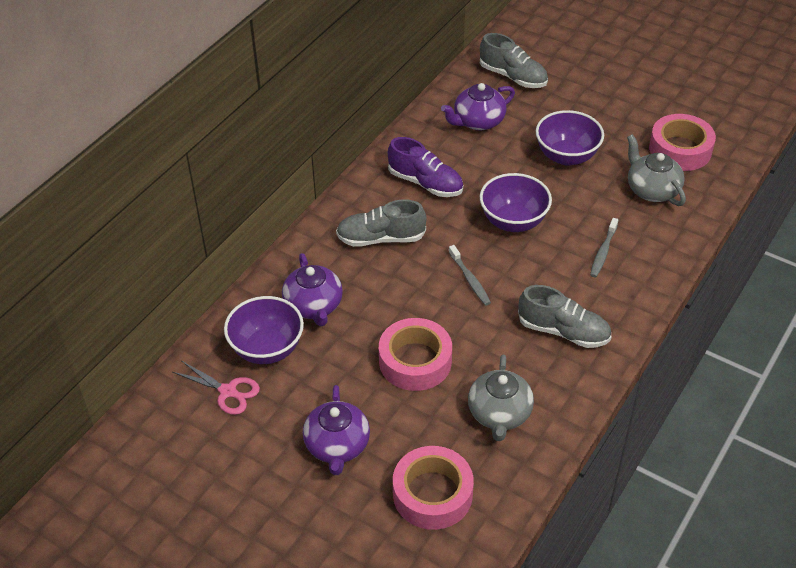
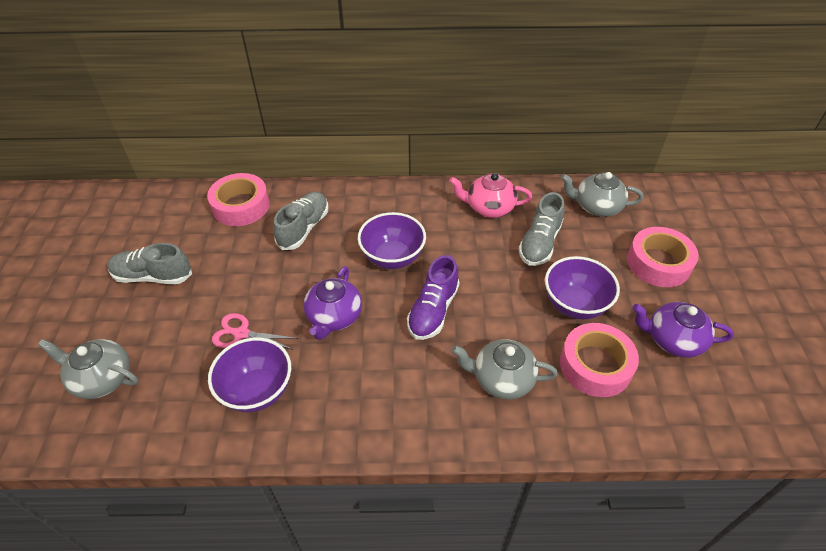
grey teapot: [468,355,534,441] [627,134,686,206] = 2 -> [38,339,138,399] [452,339,558,400] [561,172,644,217] = 3
grey toothbrush: [449,245,491,306] [590,218,618,277] = 2 -> none = 0
pink teapot: none = 0 -> [449,173,532,218] = 1
purple teapot: [282,253,343,326] [303,385,370,475] [441,83,515,130] = 3 -> [304,266,362,340] [632,302,734,358] = 2

